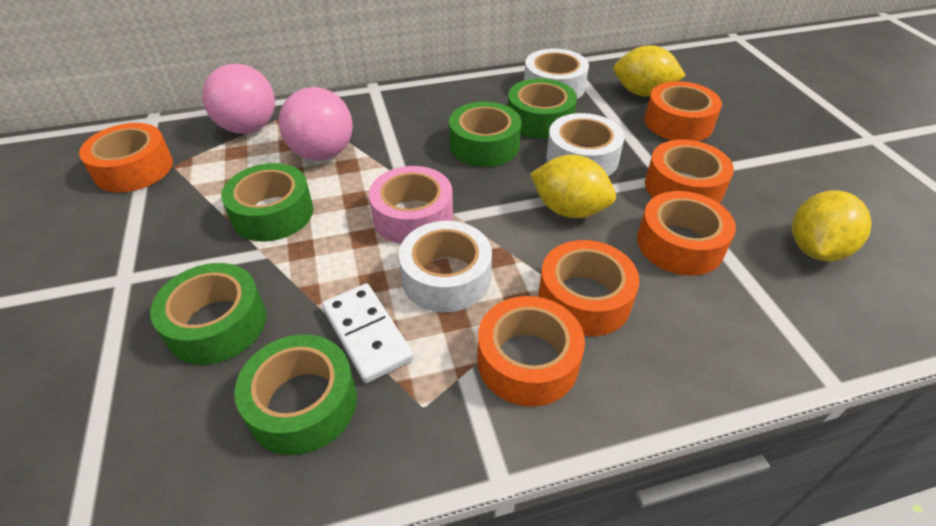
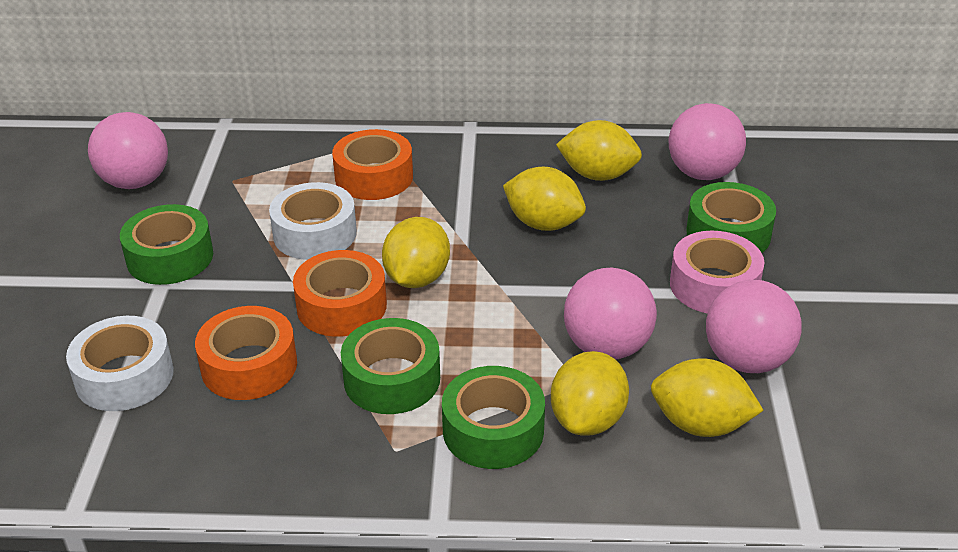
green tape: [150,263,266,365] [221,163,313,242] [234,334,357,455] [449,102,521,167] [508,78,577,139] = 5 -> [120,204,213,285] [341,318,440,414] [442,366,545,469] [686,182,776,253] = 4
orange tape: [79,123,173,192] [478,296,585,407] [538,240,639,336] [637,191,736,276] [645,81,722,141] [645,140,734,204] = 6 -> [195,306,297,400] [293,250,387,337] [332,129,413,200] = 3
pink ball: [203,63,275,134] [279,87,353,161] = 2 -> [88,112,168,189] [564,268,657,360] [669,103,746,180] [706,280,802,373] = 4
white domino: [322,283,414,383] = 1 -> none = 0
white tape: [399,221,492,312] [524,49,589,99] [546,113,624,176] = 3 -> [66,316,174,411] [269,182,357,260] = 2
yellow lemon: [530,155,616,218] [614,45,686,96] [792,190,872,261] = 3 -> [382,217,450,288] [503,167,586,231] [551,351,629,436] [556,120,642,181] [651,359,764,437] = 5

